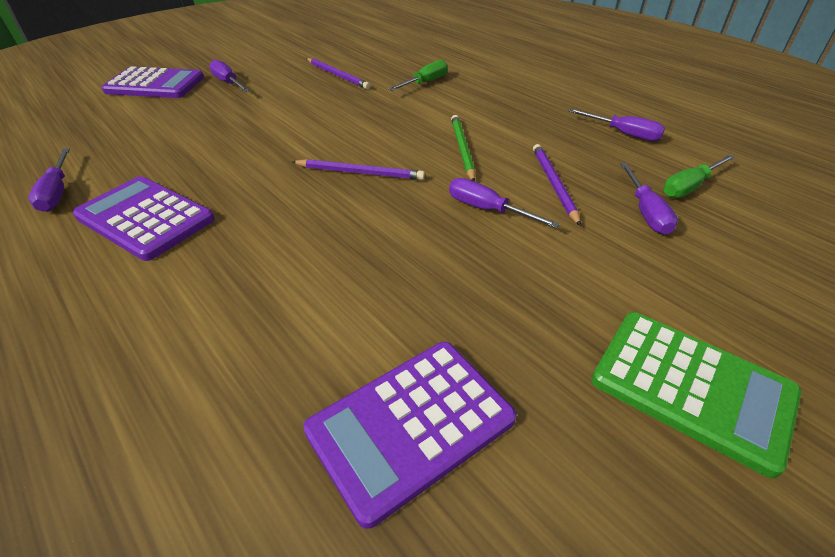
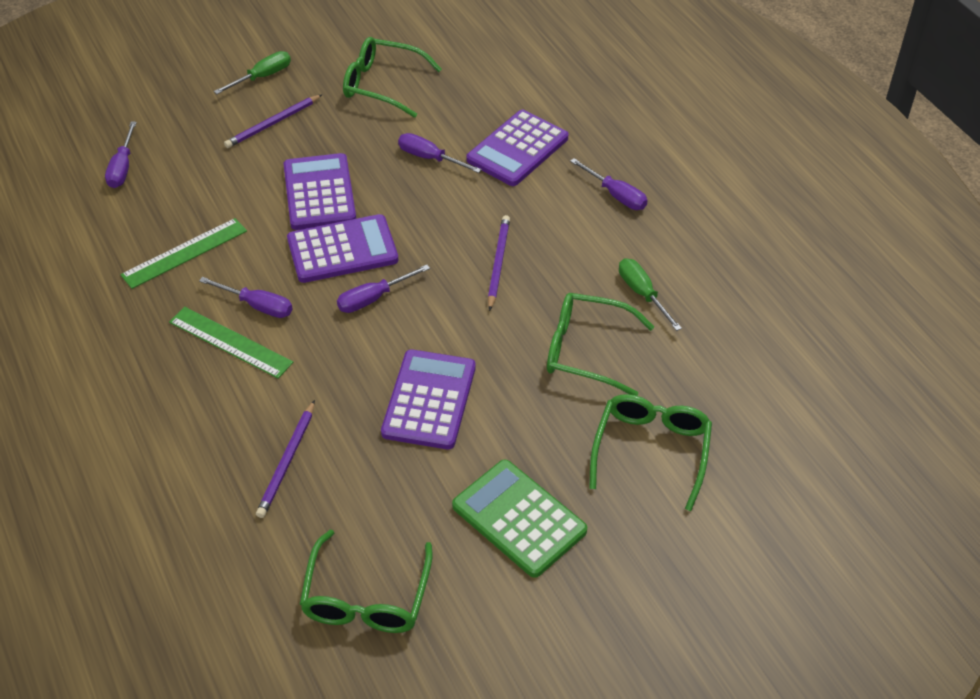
green glasses: none = 0 -> [300,530,433,633] [343,37,442,118] [547,293,654,396] [589,394,712,511] = 4
green pencil: [451,115,476,181] = 1 -> none = 0
green ruler: none = 0 -> [120,218,247,289] [169,307,293,379] = 2
purple calculator: [73,176,215,261] [101,66,204,98] [303,342,517,529] = 3 -> [283,153,356,230] [287,214,398,283] [381,349,476,449] [466,110,569,186] = 4

